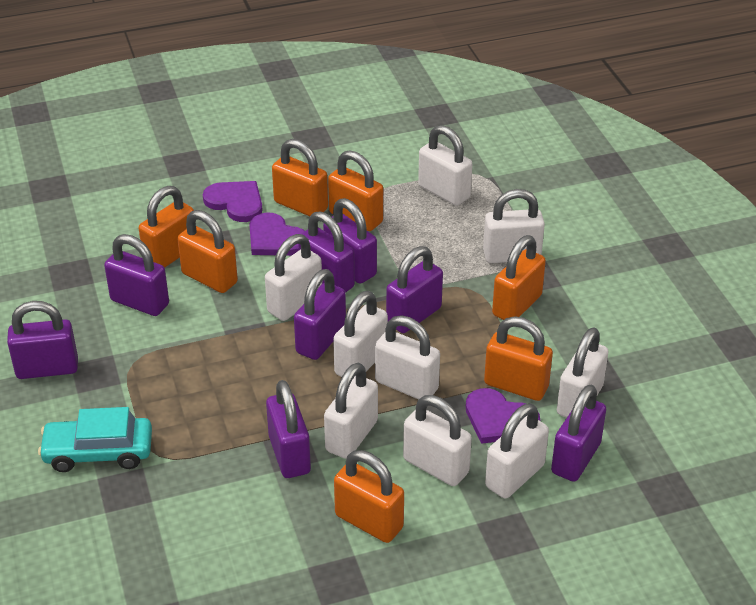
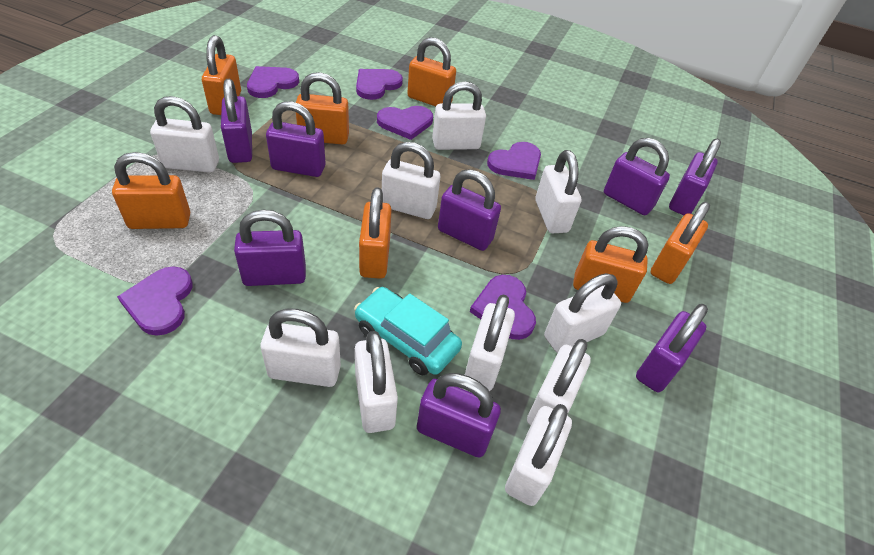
purple heart: [203,181,262,222] [249,212,305,256] [465,388,540,444] = 3 -> [117,266,193,336] [247,66,299,98] [356,69,403,100] [377,106,433,140] [470,275,536,340] [487,142,541,180] = 6
white padlock: [265,234,322,321] [324,363,378,459] [333,291,388,377] [375,316,440,399] [403,395,472,486] [418,125,472,206] [483,189,545,263] [485,404,549,499] [557,327,609,418] = 9 -> [150,96,219,172] [260,309,341,387] [355,331,398,433] [382,142,440,219] [432,81,486,150] [465,294,515,391] [505,404,572,506] [527,339,591,426] [535,150,581,233] [544,273,621,353] = 10

